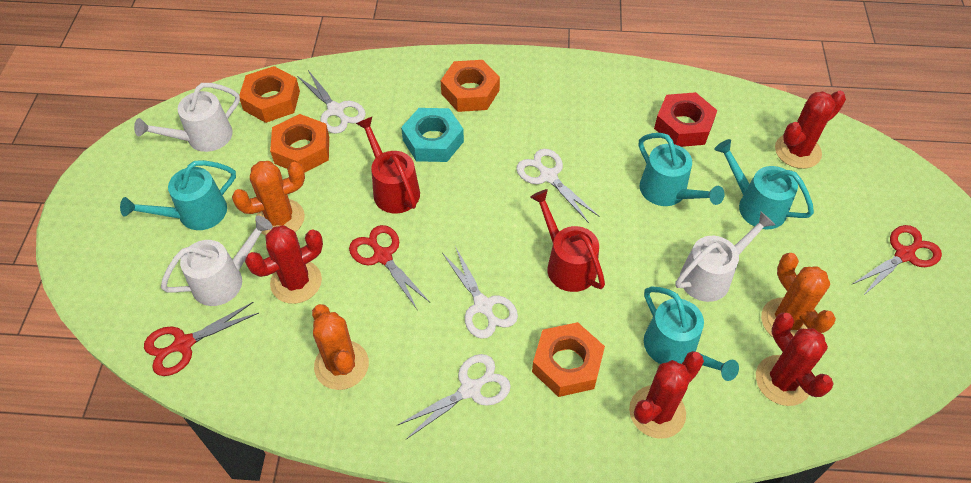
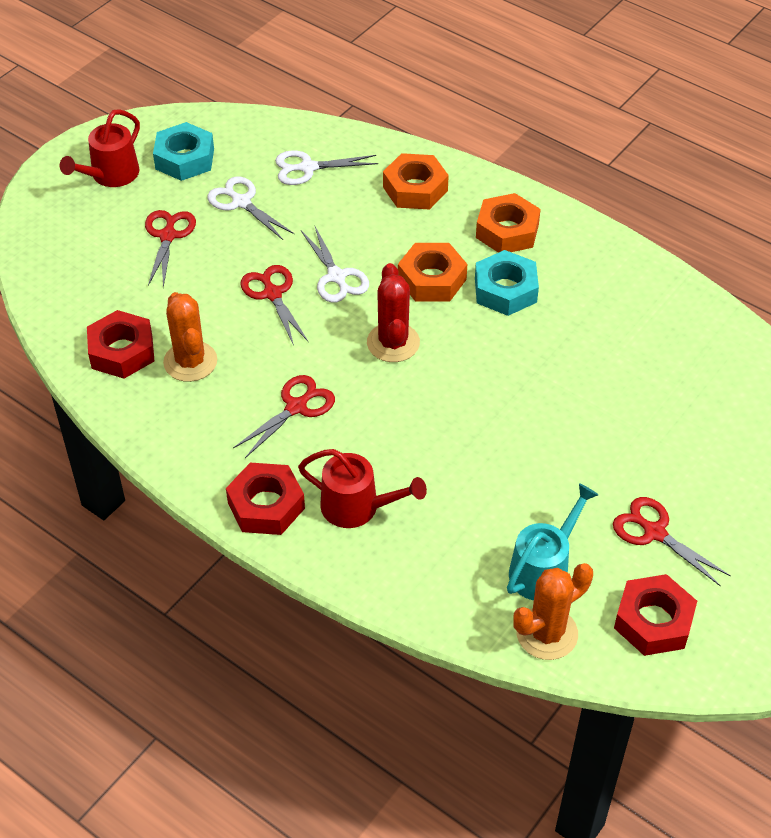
orange cactus: [232,161,305,236] [312,304,369,390] [761,253,836,337] = 3 -> [163,292,217,382] [513,563,593,660] = 2
orange nut: [240,66,300,123] [270,114,329,173] [441,60,500,112] [532,322,605,397] = 4 -> [383,153,449,210] [398,243,467,302] [476,193,541,253] = 3
red cactus: [245,225,323,304] [629,351,704,439] [756,313,834,406] [775,91,846,169] = 4 -> [367,263,420,362] = 1
red nut: [654,92,717,147] = 1 -> [87,310,154,379] [226,463,305,535] [614,574,697,656] = 3
red scissors: [144,302,259,376] [349,225,430,309] [851,225,942,296] = 3 -> [145,210,196,288] [233,375,335,458] [241,265,308,346] [613,497,731,587] = 4
turquoise nut: [401,108,464,162] = 1 -> [153,122,214,181] [475,250,539,316] = 2
turquoise watering can: [120,160,236,230] [639,133,725,206] [644,287,739,381] [714,139,814,229] = 4 -> [507,483,598,600] = 1
white scissors: [297,70,366,134] [398,354,511,439] [442,246,518,339] [516,149,599,223] = 4 -> [207,176,295,240] [275,150,378,185] [301,225,369,303] = 3
white watering can: [134,83,240,152] [161,216,273,306] [675,212,775,302] = 3 -> none = 0

